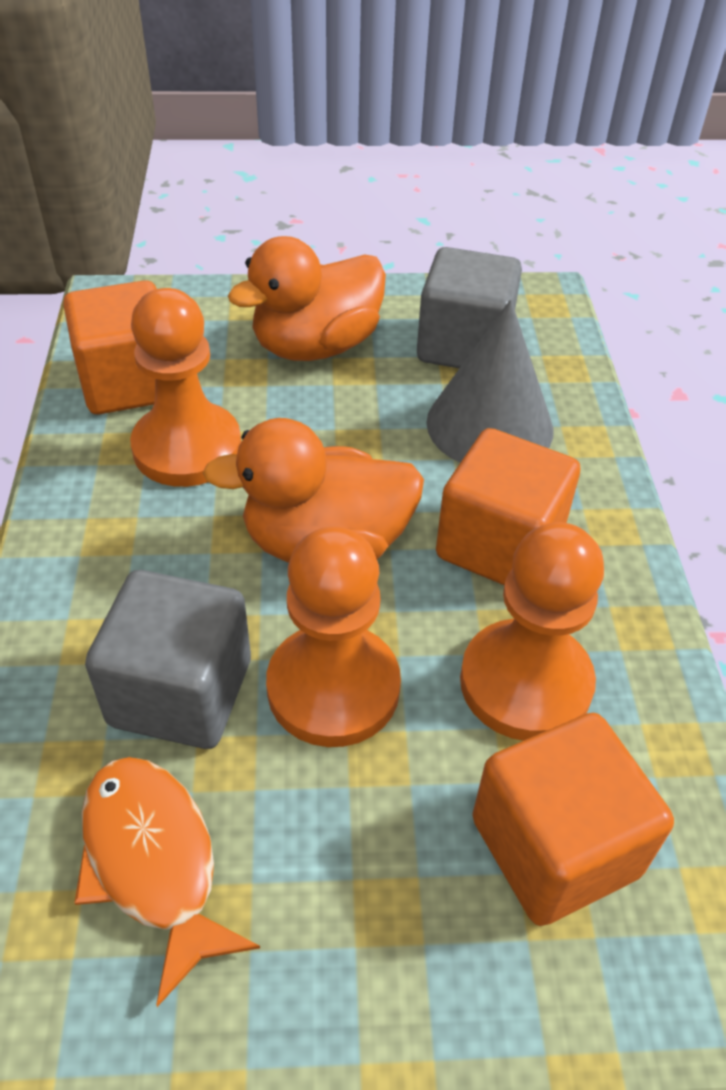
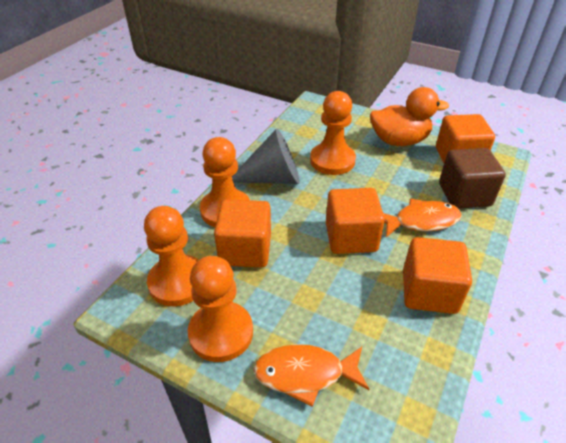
brown cube: none = 0 -> [439,148,506,209] = 1
grey cube: [85,570,251,749] [417,247,522,368] = 2 -> none = 0
orange cube: [63,280,157,414] [436,428,580,585] [472,713,674,926] = 3 -> [214,199,271,267] [326,188,385,254] [403,237,472,314] [436,114,495,163] = 4
orange duck: [203,418,424,563] [228,236,386,361] = 2 -> [370,87,449,146] = 1
orange fish: [74,757,260,1007] = 1 -> [253,344,369,407] [383,199,462,237] = 2
orange pawn: [130,288,241,487] [266,526,401,747] [460,522,604,741] = 3 -> [144,206,199,307] [188,256,253,362] [200,137,250,227] [310,91,356,175] = 4

